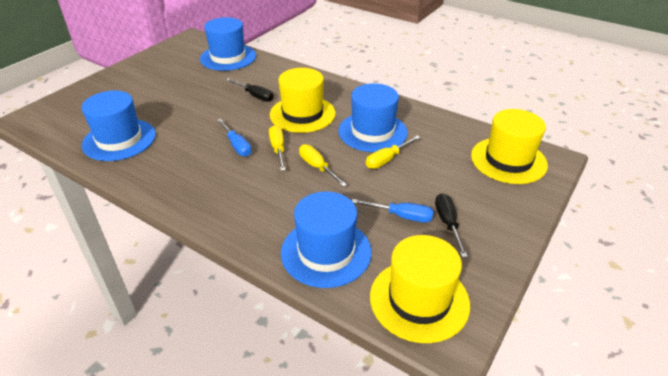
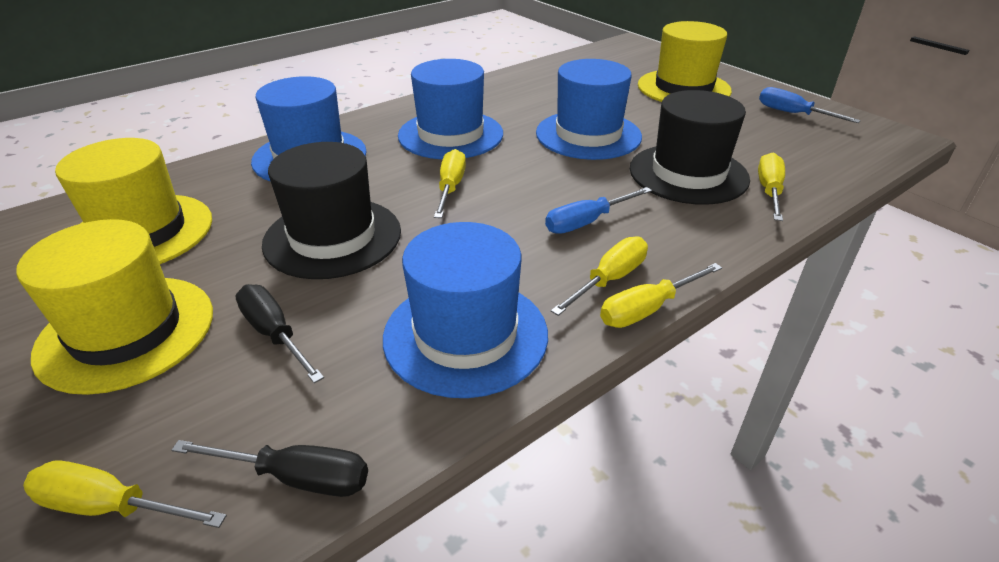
black hat: none = 0 -> [262,142,401,279] [630,90,750,205] = 2
yellow screwdriver: [269,125,285,171] [299,144,347,187] [366,136,420,169] = 3 -> [23,460,227,528] [434,149,466,218] [551,236,648,316] [600,263,722,328] [758,152,785,221] = 5

